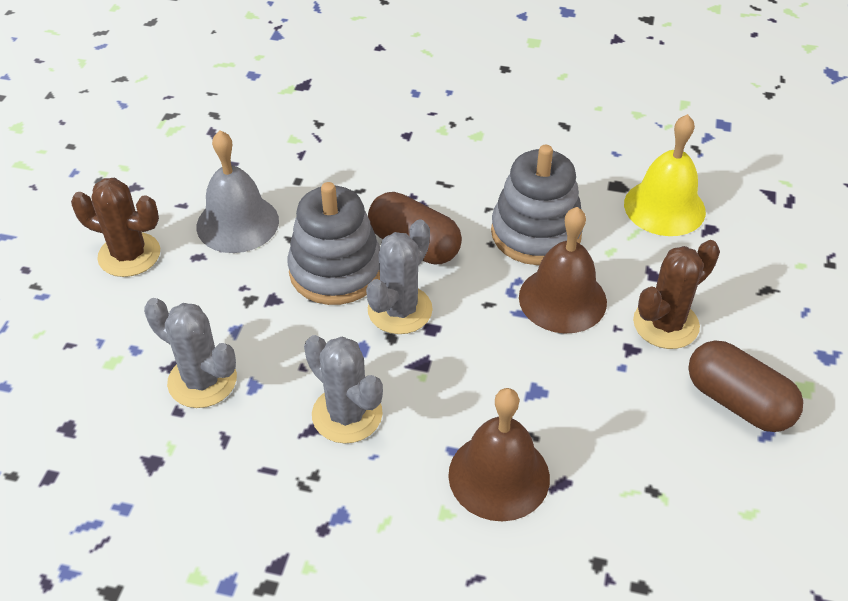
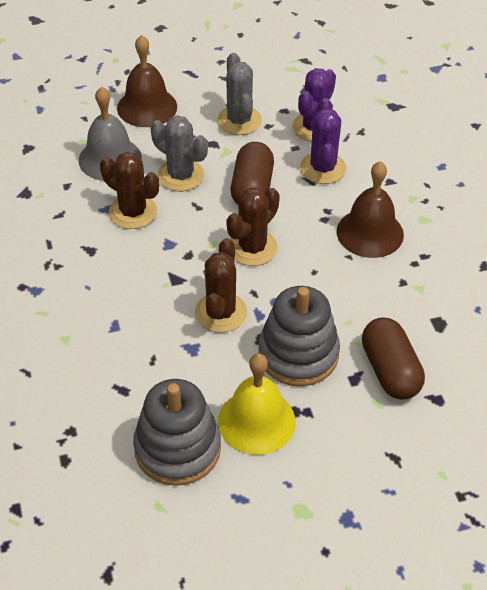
brown cactus: [71,178,160,277] [633,240,720,349] = 2 -> [100,152,159,229] [195,238,247,333] [226,187,280,266] = 3
grey cactus: [144,298,237,408] [304,335,383,444] [366,220,433,334] = 3 -> [151,115,208,191] [217,53,262,135] = 2
purple cactus: none = 0 -> [292,68,336,142] [300,98,346,184] = 2

